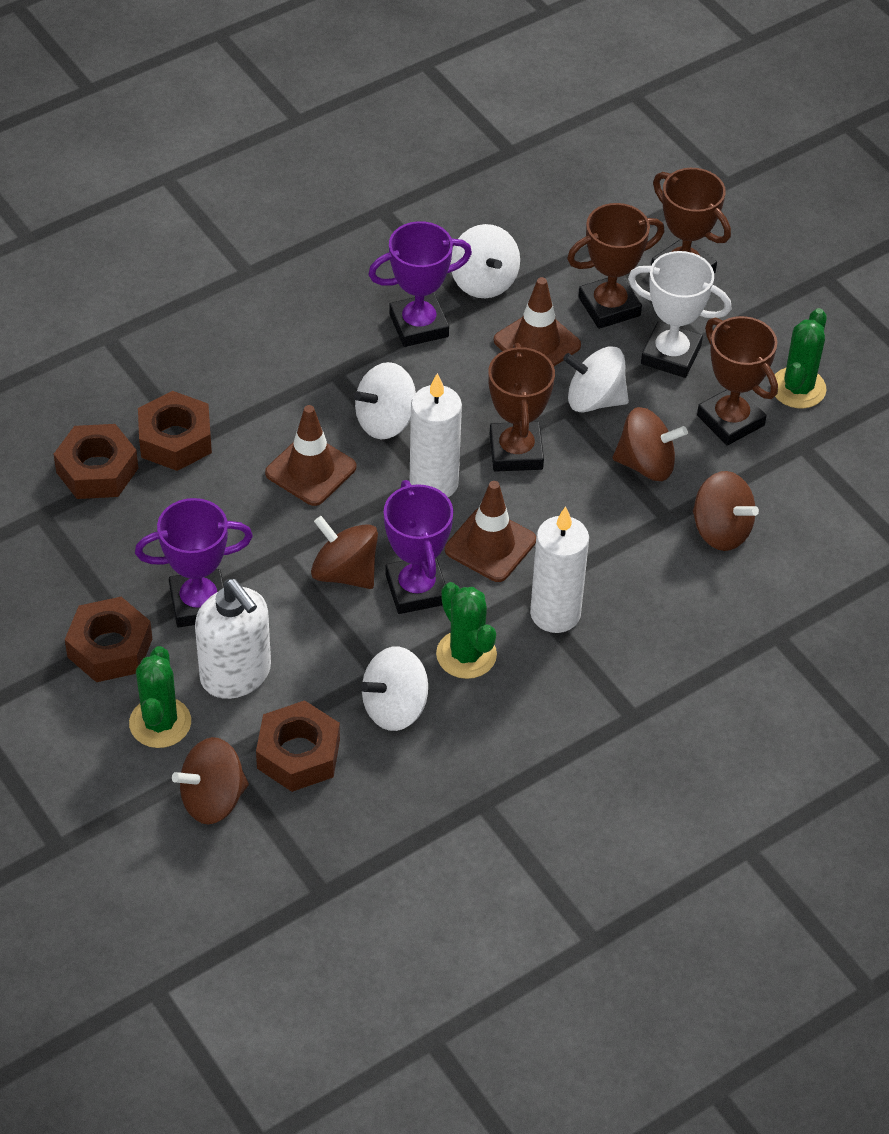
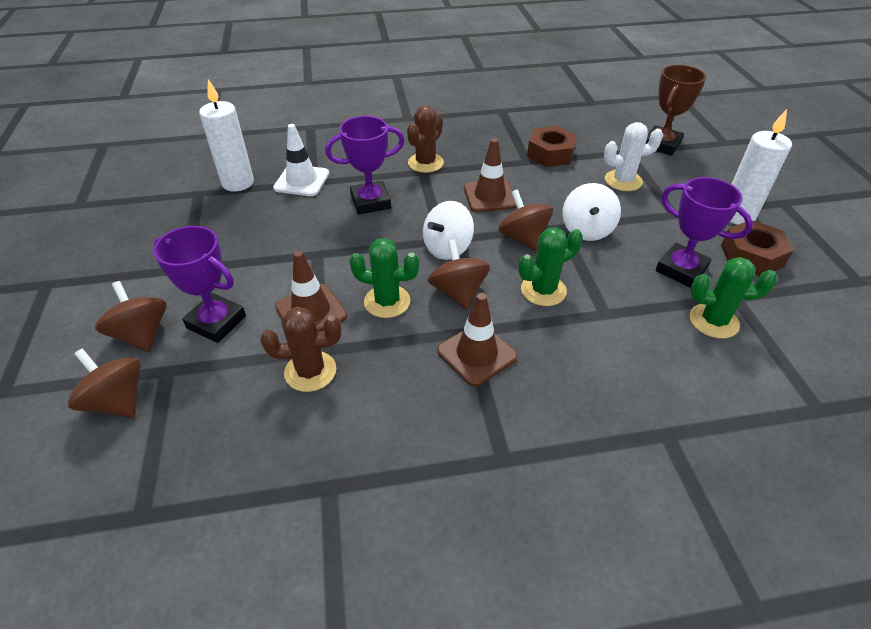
brown cactus: none = 0 -> [260,307,341,392] [407,105,444,173] = 2
brown nut: [54,424,138,499] [65,597,152,682] [138,391,212,471] [256,700,340,792] = 4 -> [527,126,577,167] [721,220,794,276] = 2
brown trophy: [488,343,555,472] [567,203,664,329] [651,168,731,273] [697,316,778,446] = 4 -> [646,65,706,156] = 1
white cactus: none = 0 -> [604,122,663,191] = 1
white soap dispenser: [195,579,271,699] = 1 -> none = 0
white spinning top: [354,362,416,439] [360,647,428,731] [450,224,520,299] [563,346,629,412] = 4 -> [423,201,474,260] [562,183,621,241] = 2
white traffic cone: none = 0 -> [273,124,329,196] = 1
white trophy: [628,251,732,378] = 1 -> none = 0

